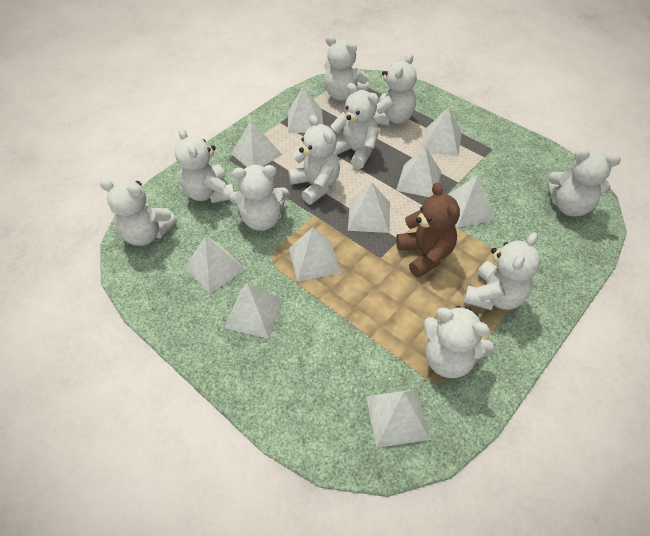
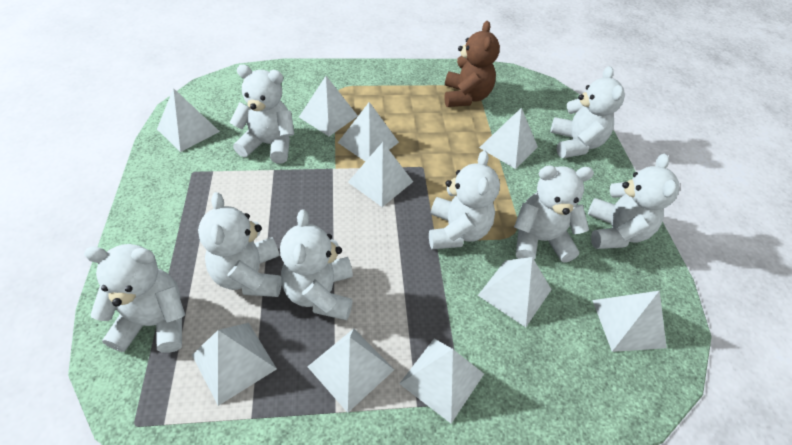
white teddy bear: [99,179,177,246] [175,128,234,203] [230,165,289,231] [288,115,340,204] [324,35,369,101] [330,83,379,169] [373,53,417,126] [423,306,494,378] [464,232,540,310] [547,149,621,217] = 10 -> [84,244,185,353] [198,192,282,297] [230,64,294,164] [280,209,353,320] [429,150,500,249] [514,165,594,263] [550,66,625,158] [588,154,679,249] = 8

